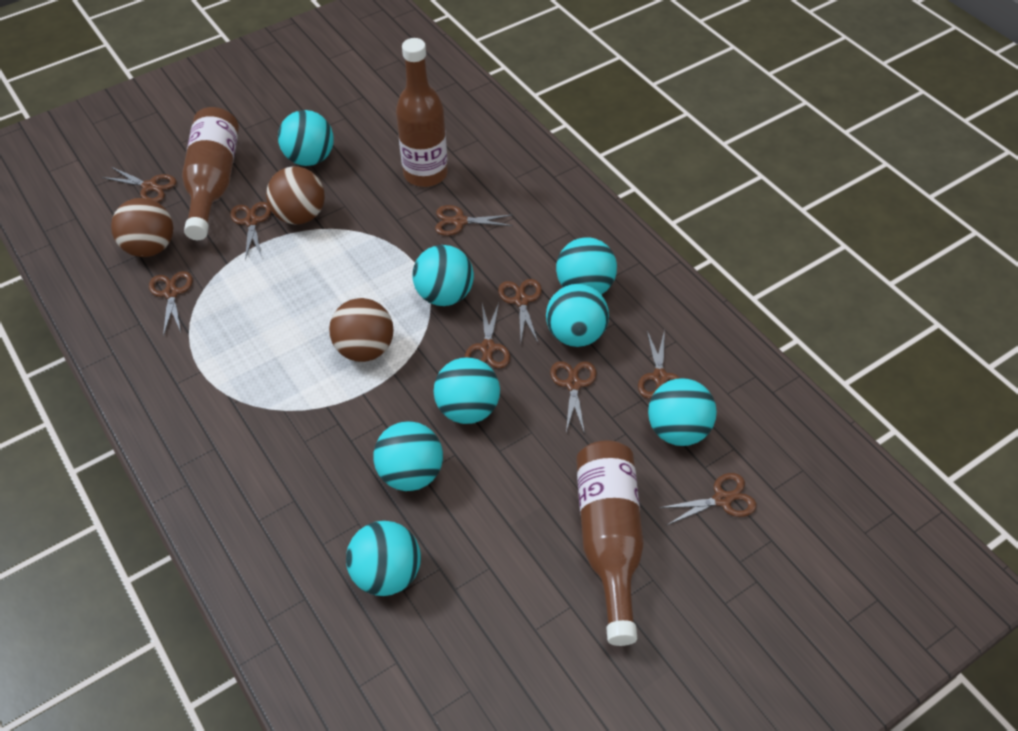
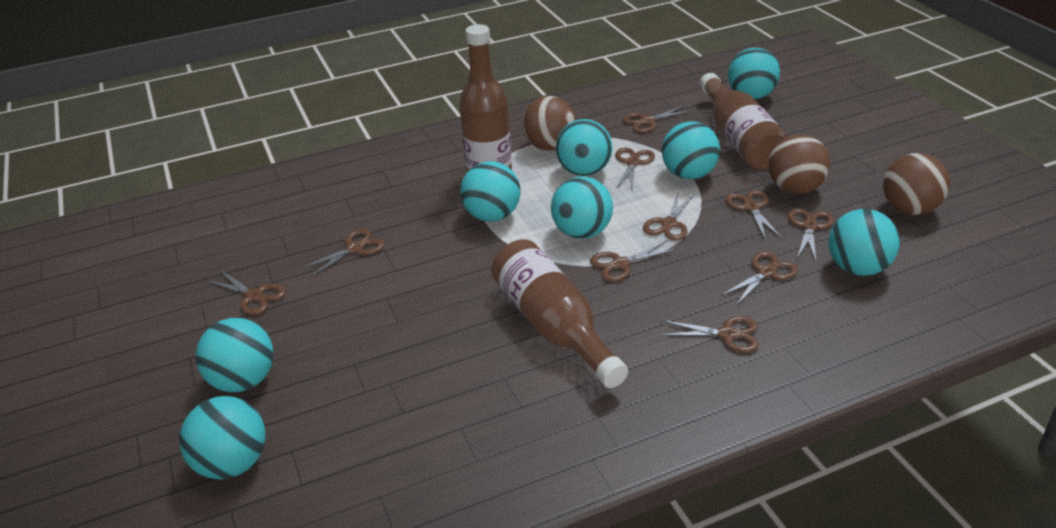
brown scissors: [102,167,176,202] [149,271,193,336] [230,202,271,260] [435,205,513,236] [465,303,510,369] [498,279,542,342] [550,361,596,434] [638,330,680,399] [659,473,756,525] = 9 -> [206,270,286,315] [300,229,385,278] [590,241,677,282] [615,148,655,189] [623,105,693,133] [643,194,694,241] [660,316,759,353] [721,251,798,306] [725,190,782,240] [788,208,834,261] = 10

